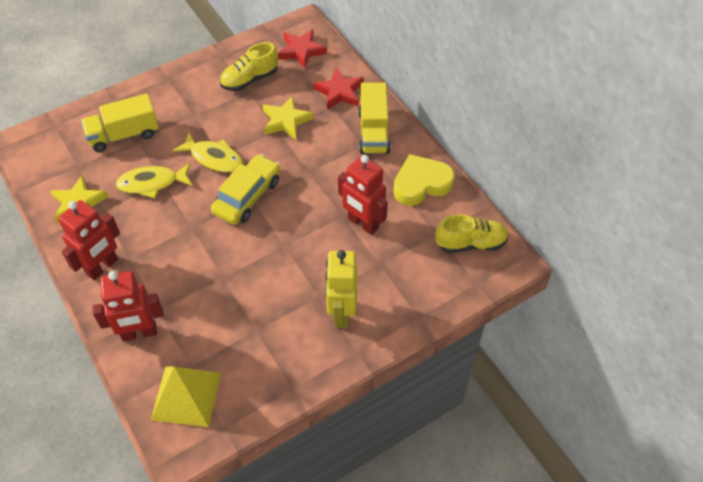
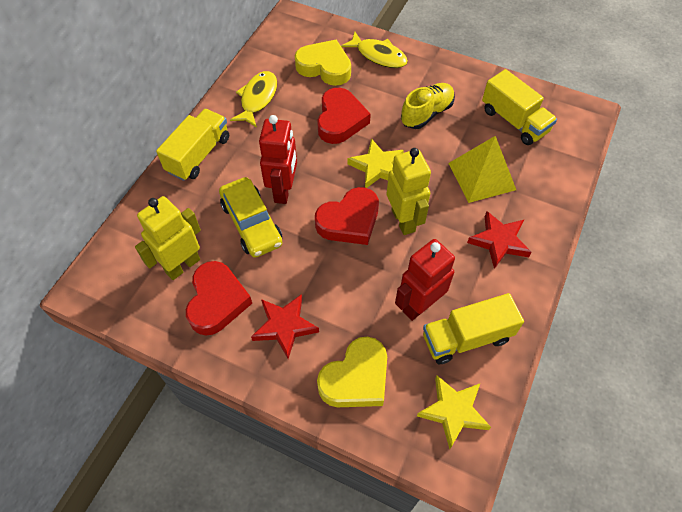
red heart: none = 0 -> [186,261,252,335] [315,187,379,245] [317,88,371,144] = 3
red robot: [58,200,120,280] [92,271,164,342] [338,155,388,235] = 3 -> [259,115,297,204] [395,239,455,321] = 2
yellow heart: [393,154,455,206] = 1 -> [295,40,351,86] [317,337,387,407] = 2
yellow robot: [325,250,358,328] = 1 -> [135,196,201,280] [387,148,431,235] = 2
yellow shoe: [220,42,278,91] [435,214,509,253] = 2 -> [401,83,455,129] = 1
yellow truck: [81,93,159,152] [358,82,391,154] = 2 -> [156,109,229,181] [423,293,524,364] [482,69,557,145] = 3

